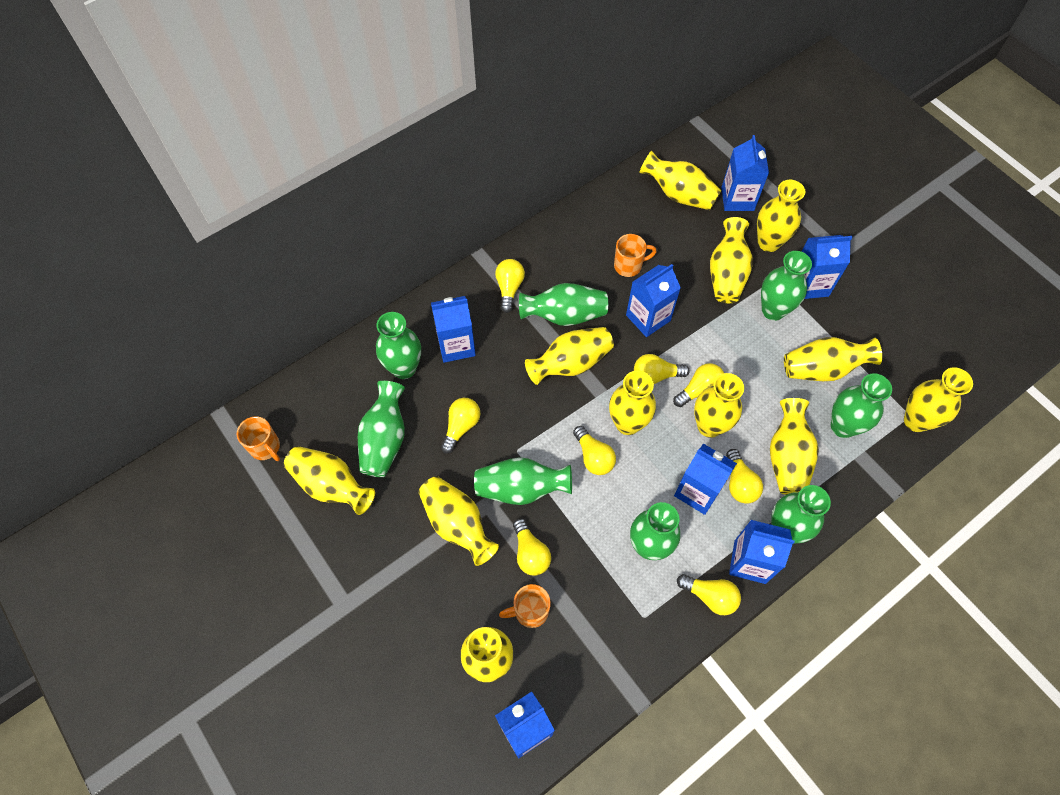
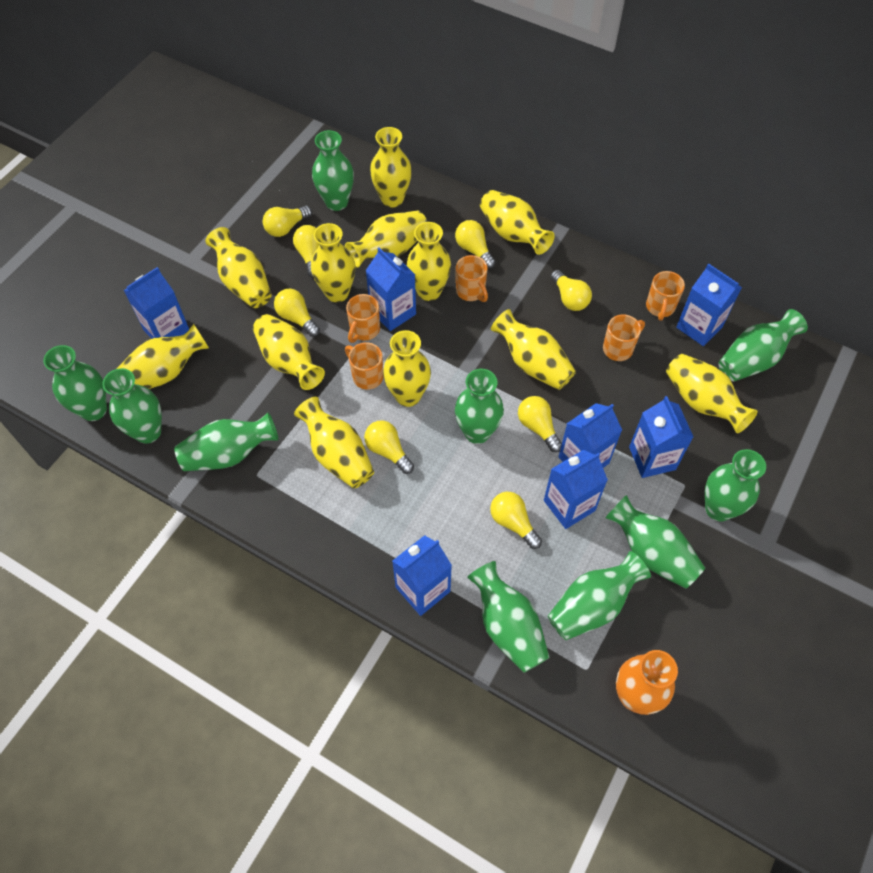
green vase: [358,381,405,477] [376,312,421,379] [474,457,572,505] [519,283,608,326] [630,502,680,560] [761,251,812,321] [771,485,831,543] [831,373,892,438] = 8 -> [43,345,107,421] [102,368,162,444] [174,412,279,471] [312,130,354,211] [455,369,504,444] [467,561,550,673] [548,551,651,640] [605,495,705,589] [705,449,766,521] [718,309,808,382] = 10
orange mug: [237,416,280,461] [499,584,551,628] [614,234,657,277] = 3 -> [345,342,383,390] [346,294,380,343] [456,255,488,302] [603,314,645,361] [646,271,685,321] = 5
orange vase: none = 0 -> [616,650,678,715] = 1

